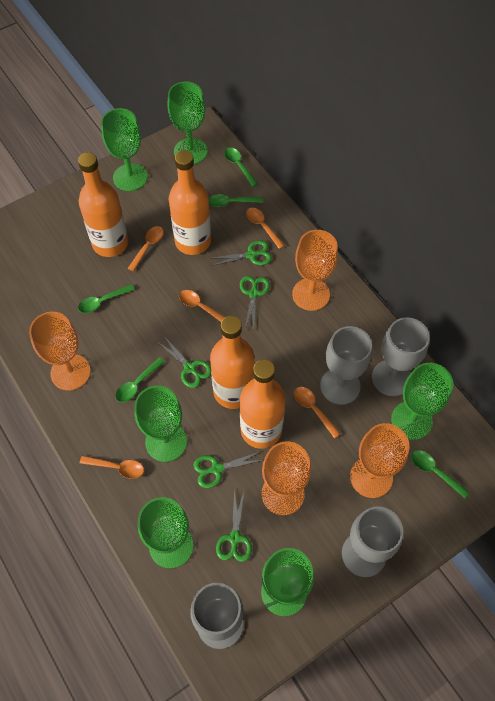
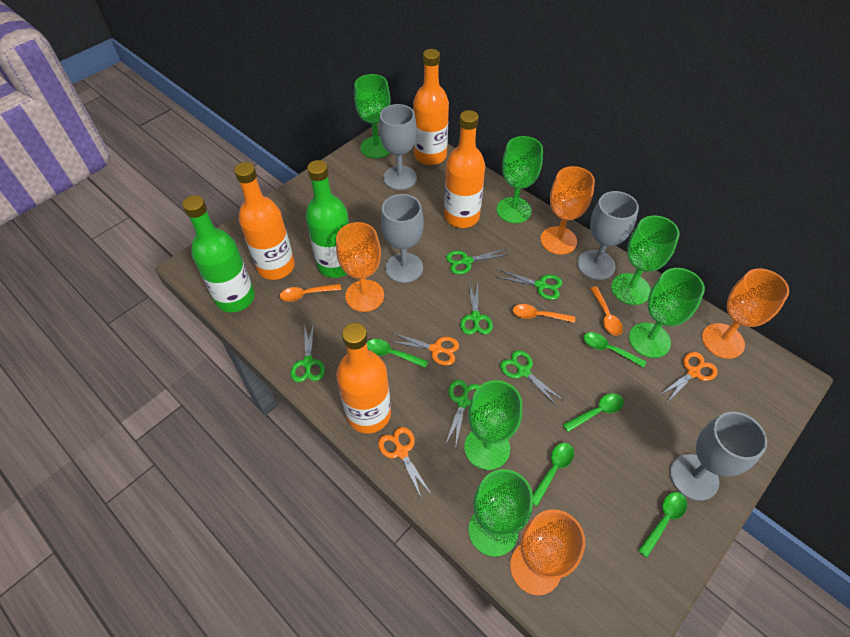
green bottle: none = 0 -> [182,195,255,312] [306,160,349,278] = 2
green scissors: [157,338,211,388] [193,451,263,488] [211,240,272,266] [216,489,252,562] [240,276,270,329] = 5 -> [290,323,325,382] [445,380,480,449] [446,249,507,275] [460,282,493,335] [497,270,562,300] [500,350,564,407] = 6
orange scissors: none = 0 -> [378,427,431,500] [390,333,459,366] [660,352,718,401] = 3
orange spoon: [80,456,144,479] [128,226,164,271] [179,290,225,322] [246,208,285,249] [294,387,341,438] = 5 -> [280,284,341,302] [513,304,575,323] [590,286,623,335] = 3

